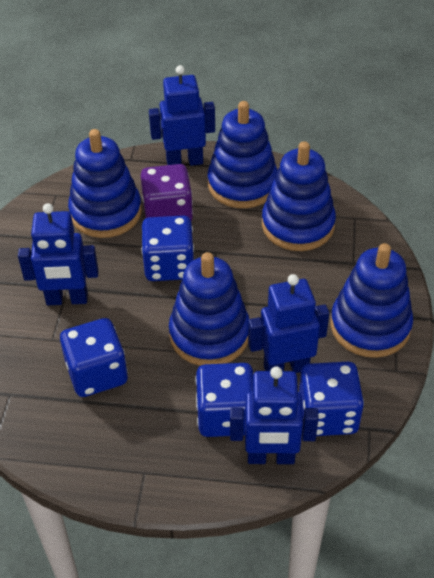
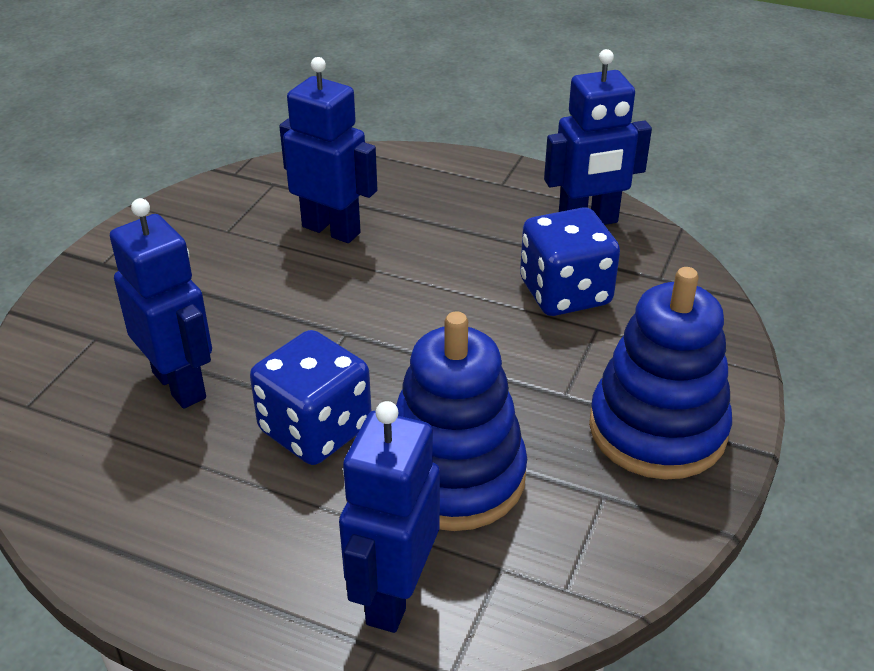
blue dice: [60,318,128,397] [141,215,194,281] [195,363,254,437] [299,362,364,436] = 4 -> [250,330,371,465] [520,207,620,316] = 2
blue stacking toy: [68,129,142,238] [169,252,249,366] [208,101,278,208] [262,141,336,251] [331,243,413,358] = 5 -> [396,311,527,531] [589,267,732,480] = 2
purple dice: [141,164,193,222] = 1 -> none = 0

